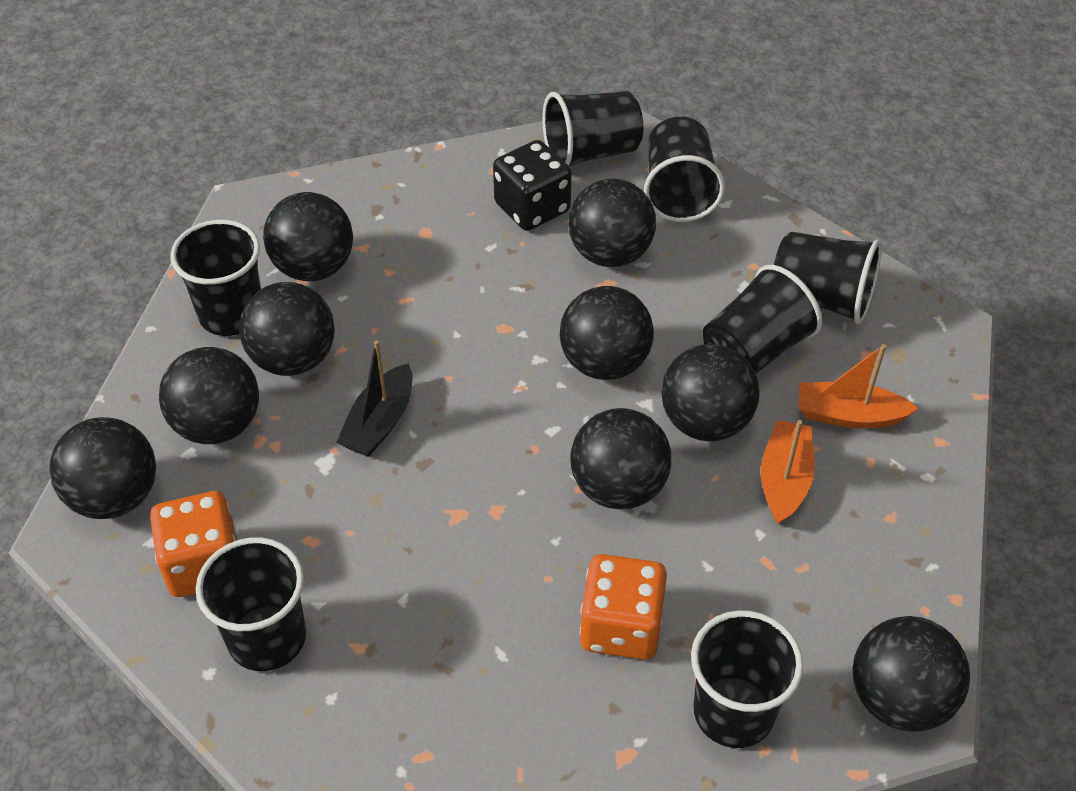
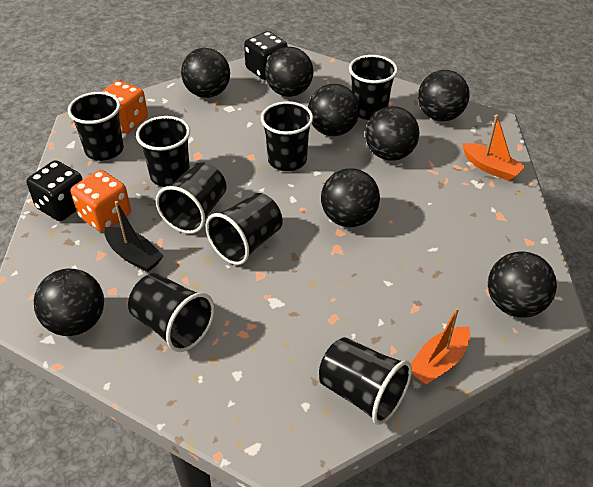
black ball: [49,417,156,519] [159,347,259,444] [239,282,335,376] [263,192,353,281] [560,286,654,380] [568,179,656,267] [570,408,671,509] [661,344,760,441] [853,616,970,732] = 9 -> [34,269,104,336] [181,48,230,98] [265,47,313,97] [308,84,360,136] [321,168,380,227] [365,106,420,161] [418,70,470,121] [488,252,557,318] = 8
black cup: [170,220,261,336] [196,537,306,671] [542,91,643,166] [644,117,725,222] [691,610,803,748] [703,265,823,374] [774,232,882,324] = 7 -> [68,92,124,161] [128,273,214,352] [136,116,190,187] [156,162,226,234] [206,193,283,265] [261,101,313,171] [319,337,412,425] [349,55,398,120] = 8
black dice: [493,140,572,231] = 1 -> [26,160,83,221] [244,31,288,80] = 2

